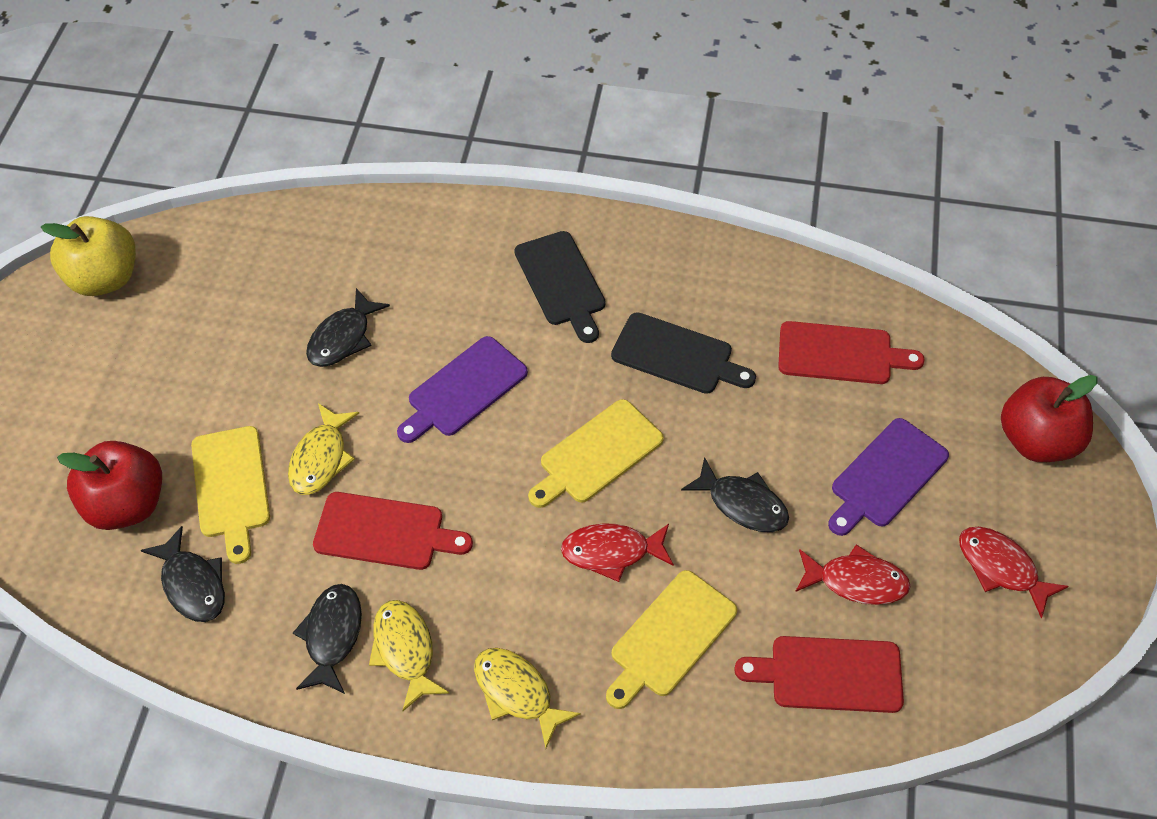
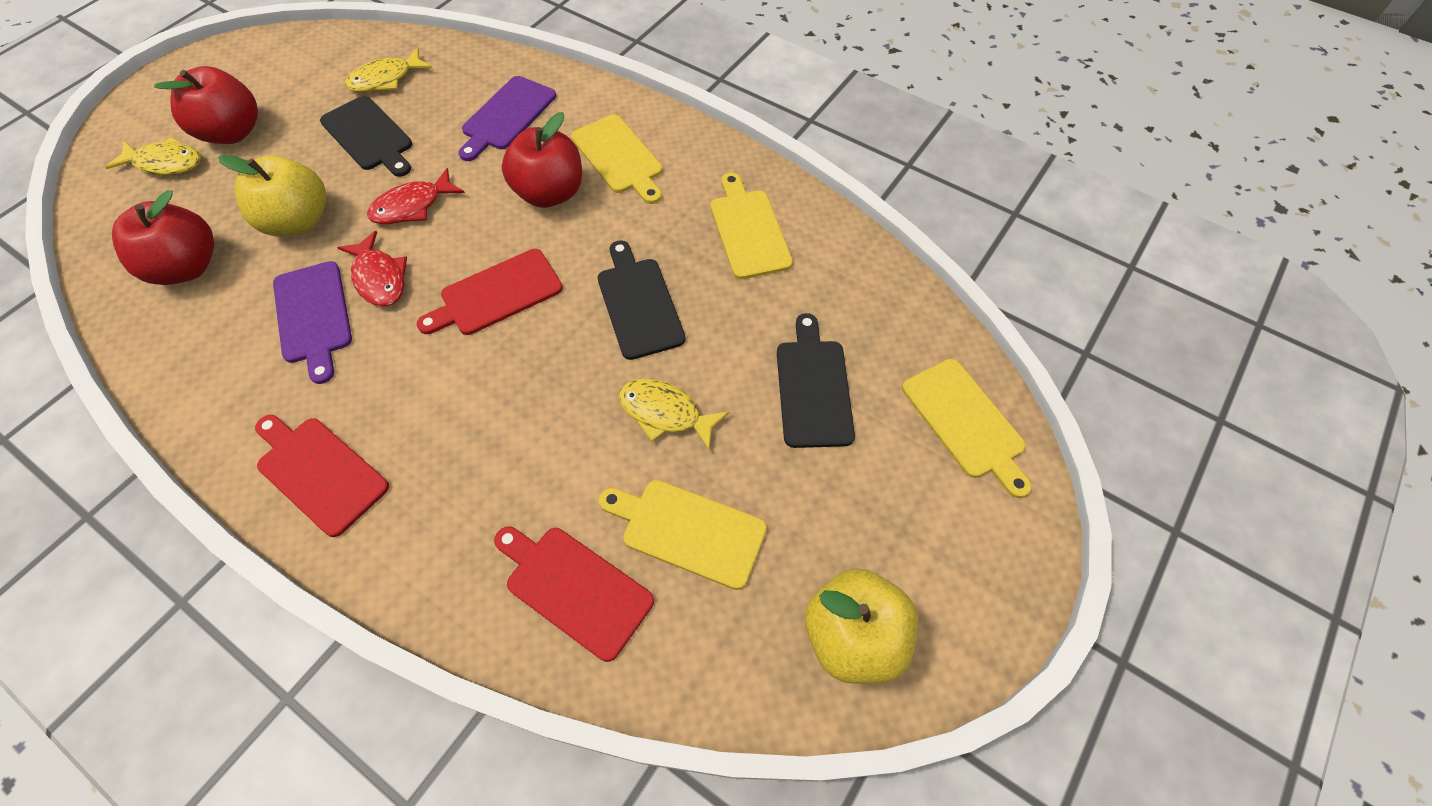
black cutting board: [514,231,606,343] [611,312,756,394] = 2 -> [320,96,412,177] [598,240,686,360] [777,313,855,448] = 3
black fish: [140,526,225,622] [293,584,362,694] [306,288,390,367] [681,457,789,532] = 4 -> none = 0
red apple: [57,441,162,530] [1001,375,1098,462] = 2 -> [112,190,214,285] [154,66,258,144] [502,112,582,208] = 3
red fish: [561,523,674,582] [795,544,911,605] [959,527,1069,619] = 3 -> [337,231,407,307] [367,168,465,224] = 2
yellow apple: [41,216,136,296] = 1 -> [218,155,326,237] [805,568,918,684] = 2
yellow cutting board: [191,426,270,564] [528,399,664,508] [606,570,737,709] = 3 -> [571,115,662,204] [599,480,767,590] [710,173,793,279] [902,359,1032,498] = 4

